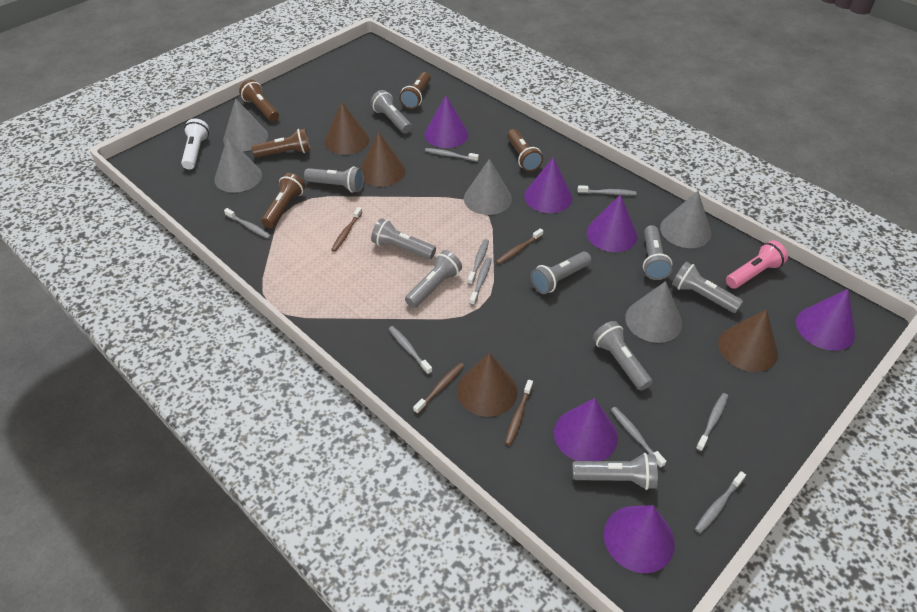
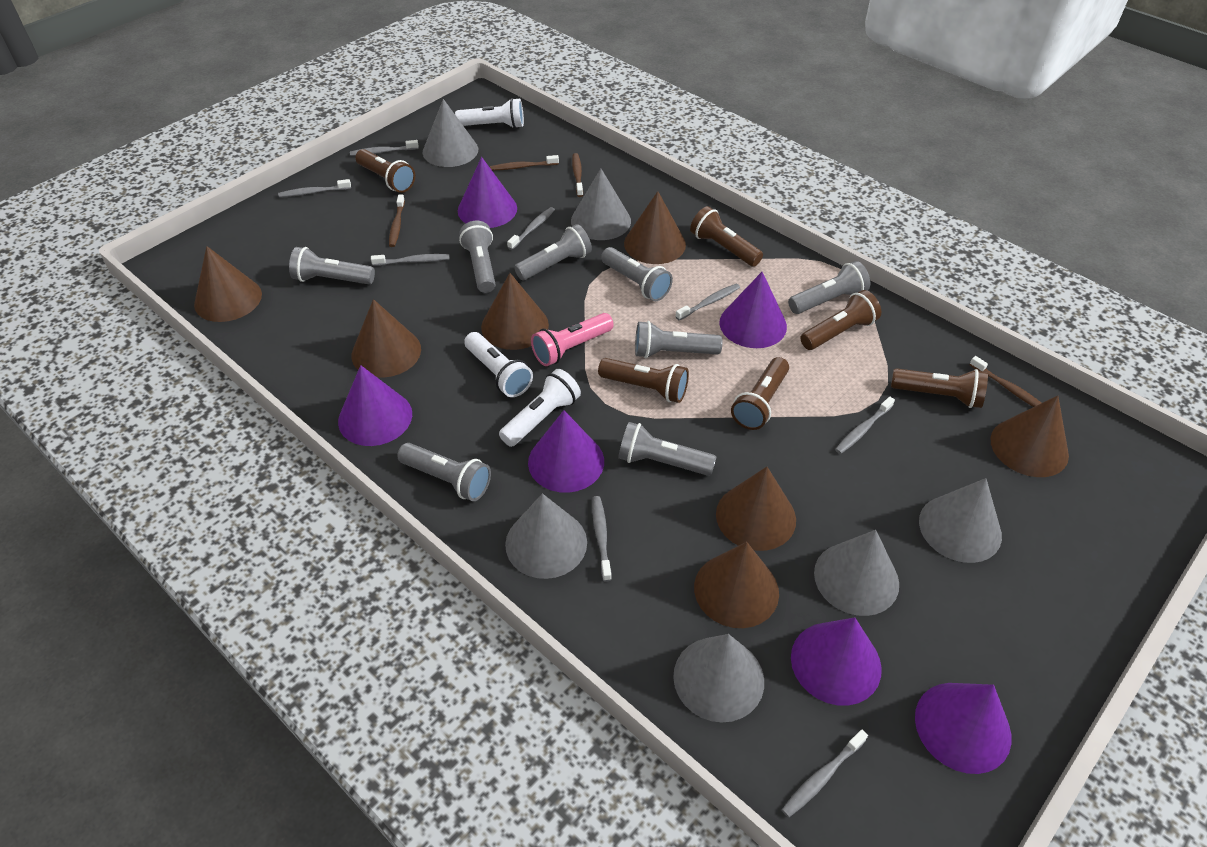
brown cone: [325,102,369,155] [360,132,405,187] [457,353,518,417] [718,309,778,372] = 4 -> [194,246,262,322] [352,299,421,378] [481,273,549,350] [624,191,686,264] [694,542,779,628] [716,467,796,551] [990,396,1069,477] = 7
brown flashlight: [239,80,279,121] [252,128,311,158] [261,173,305,228] [399,72,431,109] [507,129,543,172] = 5 -> [355,149,415,193] [598,358,689,403] [690,206,763,267] [731,357,789,430] [800,290,881,350] [891,368,988,408] = 6
grey cone: [214,138,262,193] [223,98,268,151] [464,159,512,215] [625,281,682,343] [660,191,711,248] = 5 -> [423,99,478,167] [505,493,587,579] [571,169,631,240] [673,634,764,723] [814,530,899,616] [919,478,1002,563] = 6
grey flashlight: [304,167,364,193] [370,90,412,134] [371,218,436,259] [405,250,462,308] [531,252,592,294] [572,453,658,490] [593,321,652,391] [643,225,673,280] [672,262,743,313] = 9 -> [289,247,375,284] [397,443,491,501] [459,221,496,293] [514,224,592,280] [601,247,673,301] [618,422,716,476] [635,321,722,358] [788,261,870,314] = 8
grey toothbrush: [224,208,271,239] [389,326,432,374] [425,148,479,162] [467,239,489,285] [470,257,492,306] [577,185,636,195] [611,407,666,468] [695,471,746,533] [696,393,728,451] = 9 -> [278,179,351,197] [350,140,419,156] [371,254,449,266] [507,207,555,250] [592,496,612,582] [675,284,740,320] [782,729,868,817] [835,396,895,454] = 8
white flashlight: [181,118,209,170] = 1 -> [455,98,524,129] [464,332,533,397] [499,369,581,447] = 3

